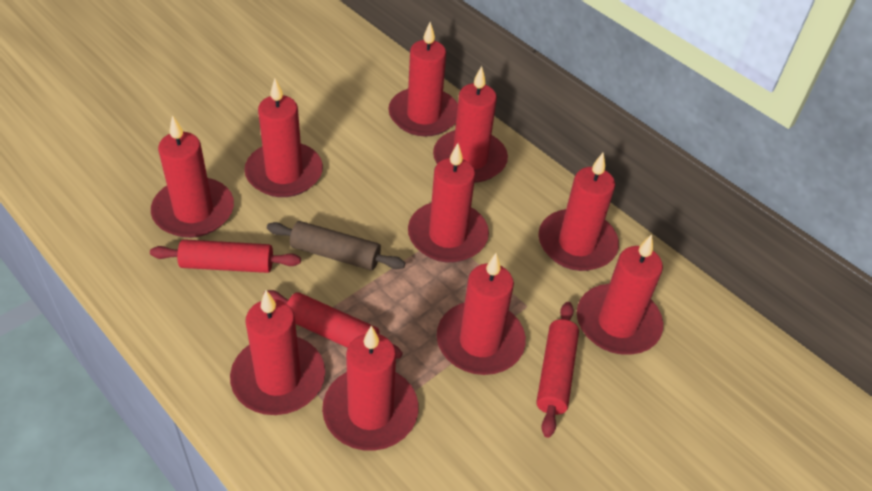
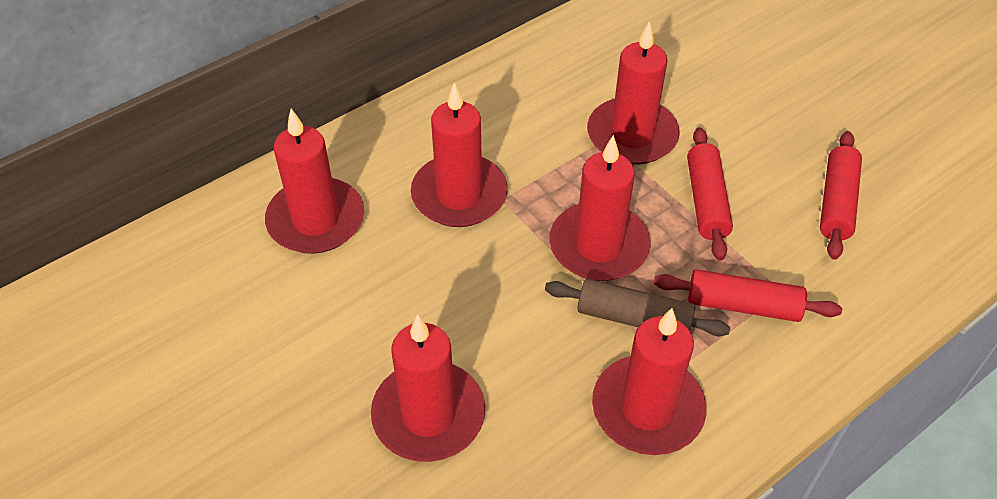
red candle: [151,115,234,238] [230,290,325,415] [244,78,323,197] [322,326,418,451] [388,22,458,137] [408,143,489,263] [433,66,508,183] [437,253,526,375] [538,153,619,271] [577,234,663,355] = 10 -> [265,109,364,254] [371,314,485,462] [411,82,508,227] [549,135,650,281] [587,21,680,165] [592,308,707,455] = 6

